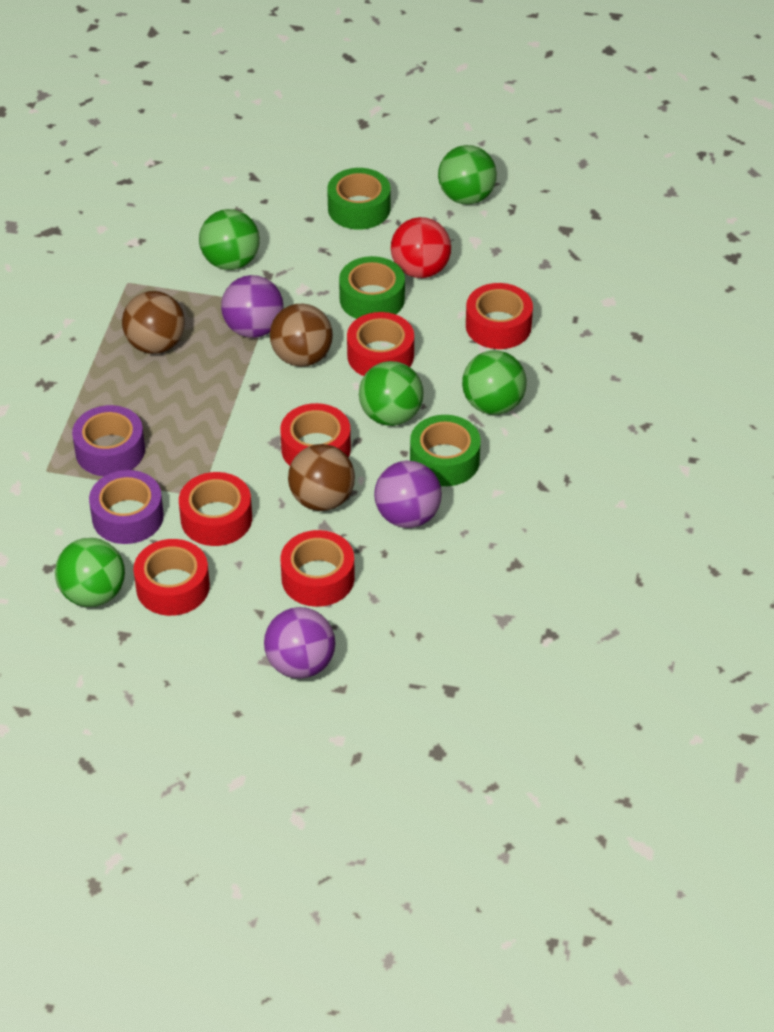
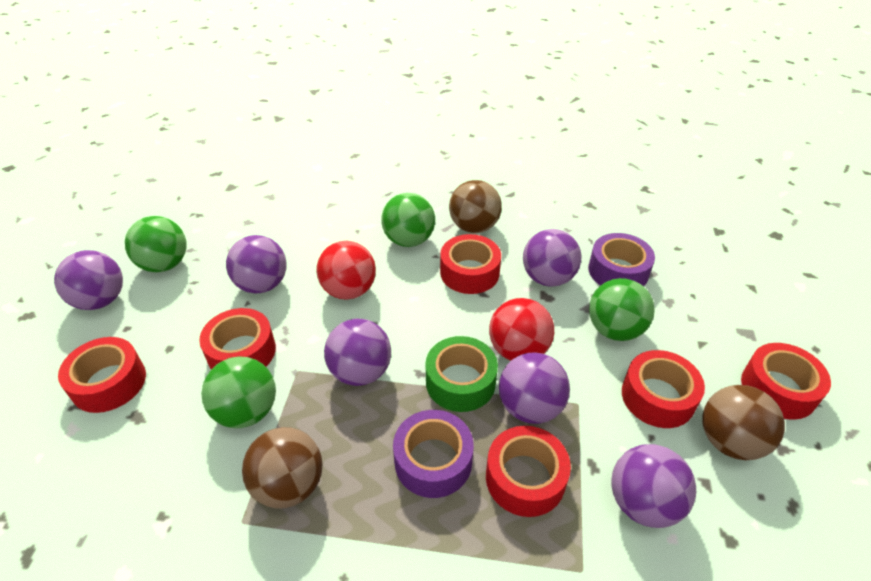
green ball: [55,538,125,607] [199,209,260,270] [359,361,423,426] [438,145,497,204] [462,350,527,415] = 5 -> [125,216,187,272] [202,356,276,428] [381,193,435,247] [589,278,655,341] = 4
green tape: [327,168,390,230] [339,256,405,319] [410,415,481,486] = 3 -> [426,336,498,412] = 1
purple ball: [221,275,284,338] [264,607,335,679] [374,461,442,528] = 3 -> [54,250,123,310] [226,235,287,294] [324,319,391,386] [499,352,570,424] [523,229,581,286] [611,444,696,528] = 6
red ball: [391,217,451,278] = 1 -> [316,241,376,299] [489,298,554,361] = 2

